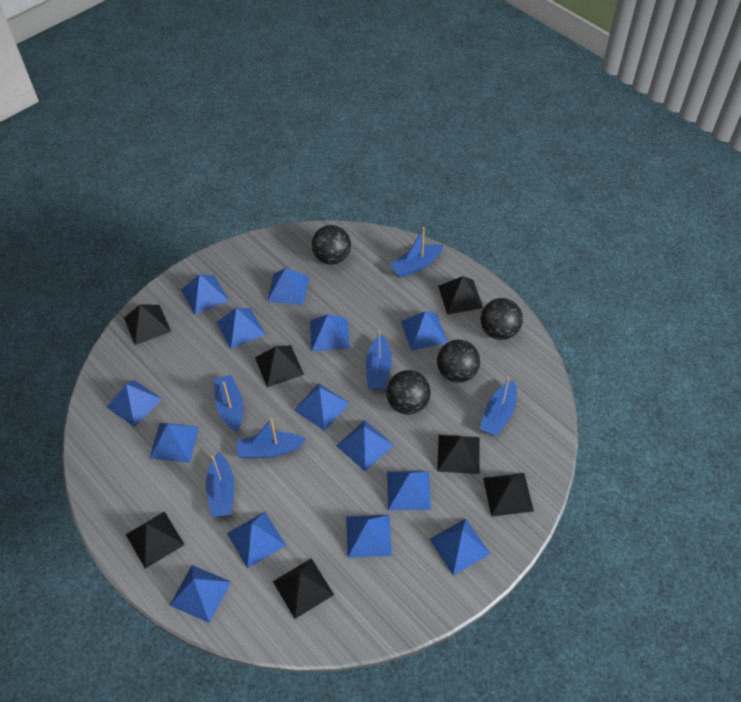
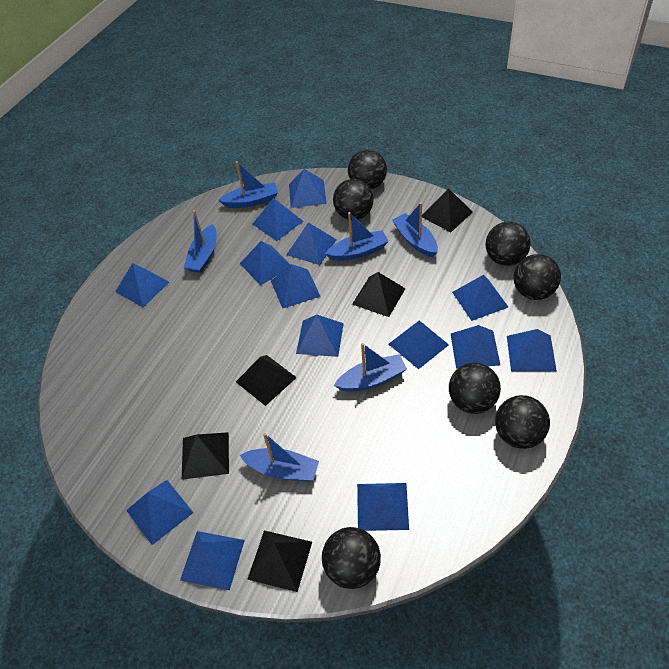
black ball: [312,225,351,265] [386,370,431,415] [437,340,480,383] [480,298,523,340] = 4 -> [322,527,381,589] [333,179,374,220] [348,150,387,189] [449,363,501,414] [485,222,531,266] [495,395,550,449] [513,254,561,300] = 7
black pyramid: [124,304,171,345] [126,511,185,569] [255,345,304,388] [273,558,334,619] [437,435,480,474] [438,276,483,314] [483,473,534,517] = 7 -> [182,432,229,480] [236,355,297,406] [247,530,312,592] [352,272,406,317] [422,189,473,232] = 5

